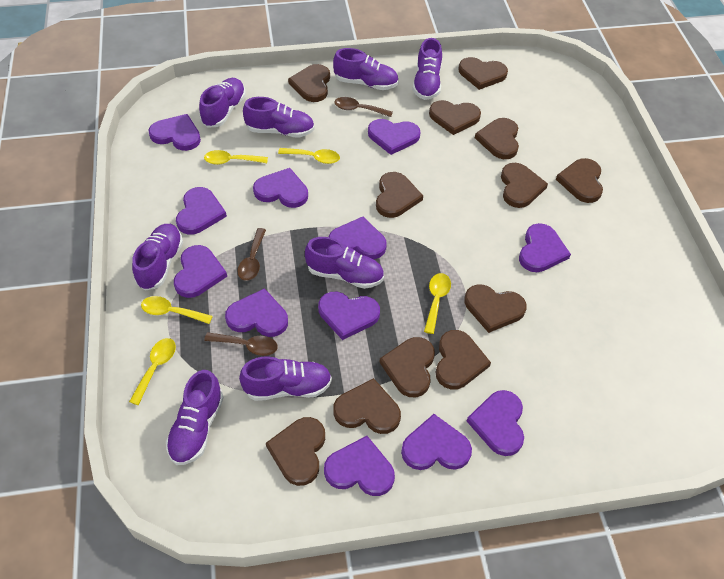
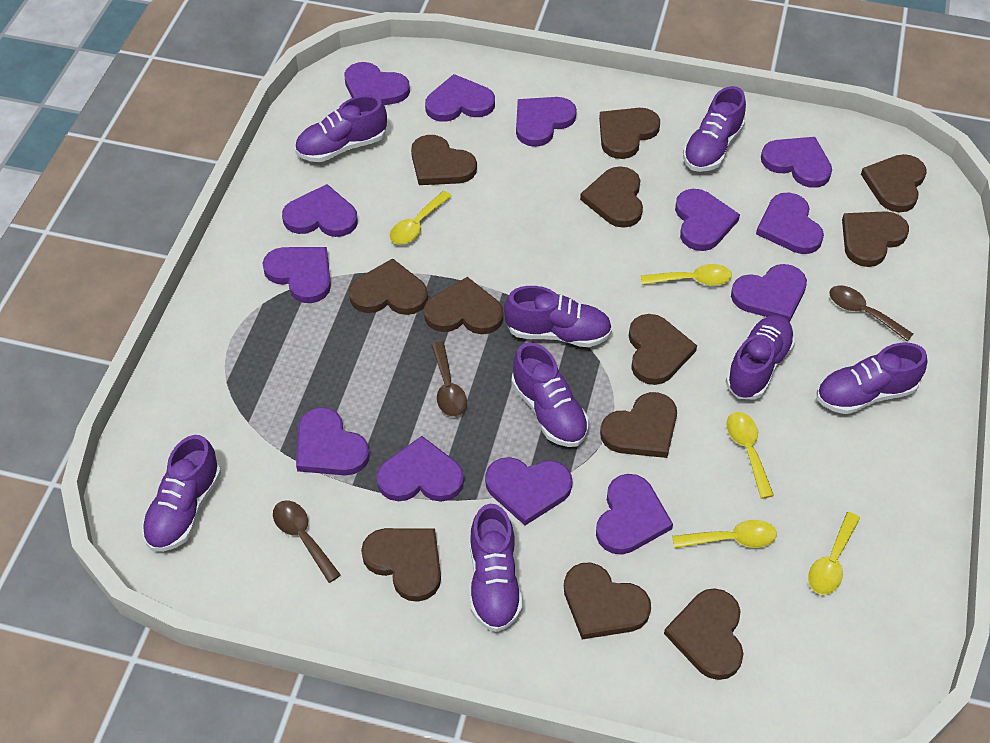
purple heart: [149,114,201,151] [174,245,227,298] [176,187,227,235] [225,288,288,337] [253,168,308,208] [318,292,380,340] [324,436,395,496] [328,217,387,259] [368,119,420,155] [401,414,472,470] [467,390,524,456] [519,223,571,272] = 12 -> [262,247,331,303] [282,184,358,237] [296,407,370,475] [344,62,410,105] [377,436,464,502] [425,74,495,122] [485,457,573,526] [516,97,577,147] [596,474,673,555] [675,189,740,251] [731,264,807,322] [756,193,824,254] [761,137,832,188] = 13

